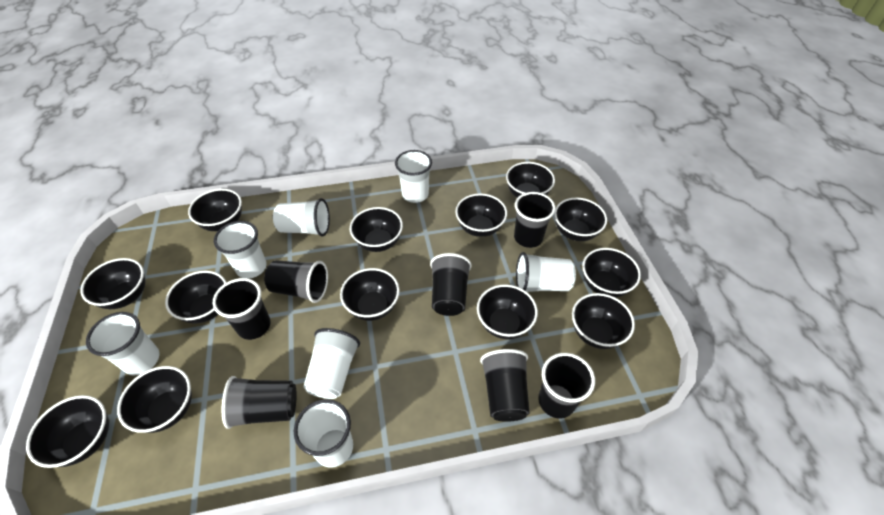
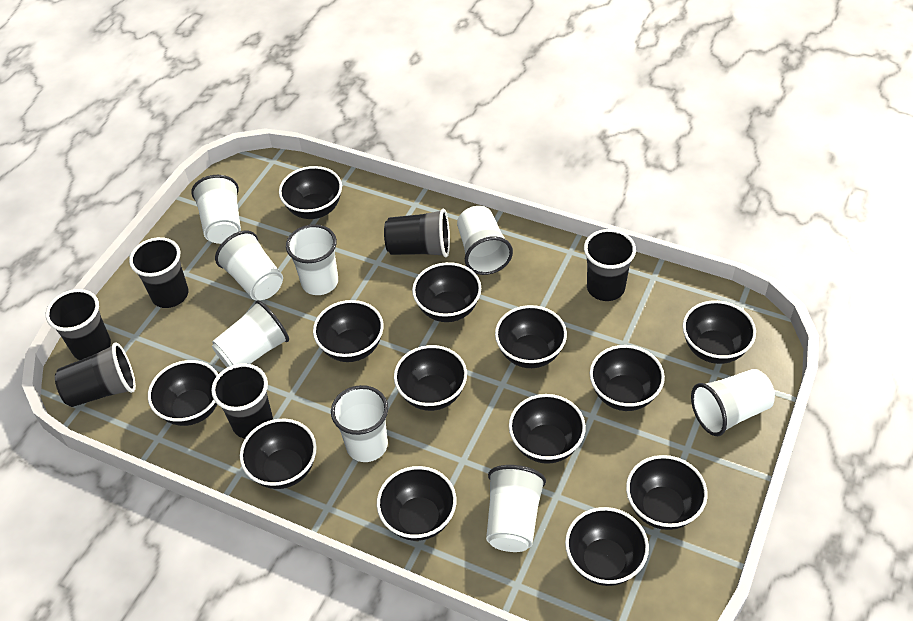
black cup: [213,278,271,340] [222,376,297,429] [264,260,328,303] [430,253,472,316] [480,349,529,422] [514,192,555,248] [538,353,595,419] = 7 -> [46,289,111,360] [55,342,136,407] [129,237,189,308] [211,363,273,439] [384,209,450,257] [584,229,636,301] = 6
white cup: [86,312,159,376] [214,221,267,279] [273,198,330,237] [294,399,353,468] [304,328,360,399] [395,150,432,203] [516,252,576,292] = 7 -> [191,175,241,244] [212,300,289,367] [215,231,283,300] [286,224,338,295] [331,385,388,462] [457,206,513,275] [486,465,546,552] [691,369,775,436] = 8

